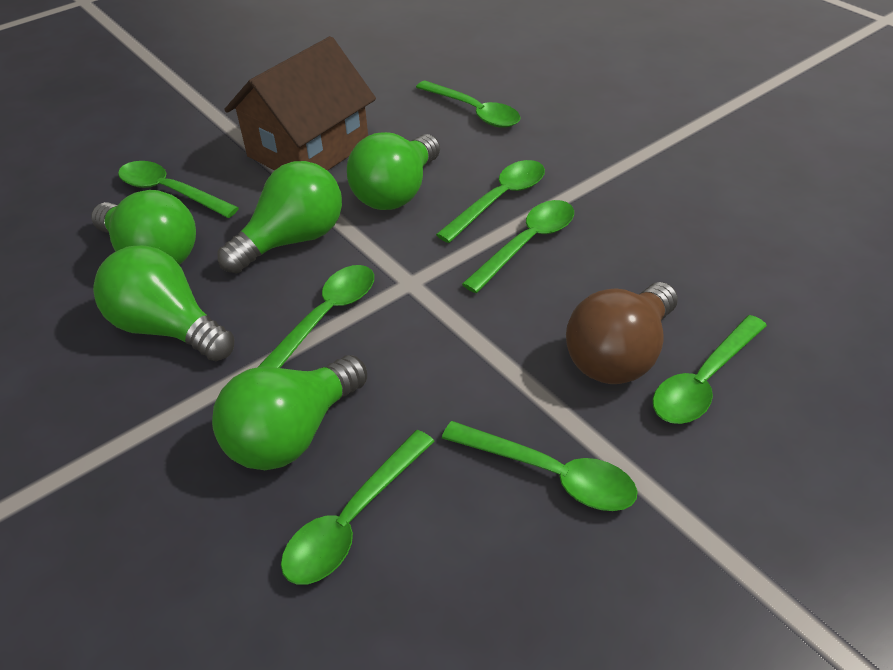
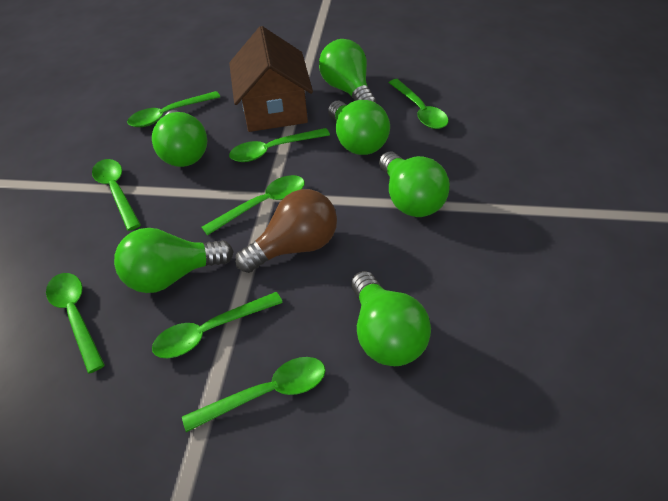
green light bulb: [91,190,196,265] [93,245,234,361] [212,355,367,470] [218,161,342,273] [347,132,440,210] = 5 -> [114,228,234,293] [152,110,207,167] [319,39,376,103] [328,100,390,155] [351,271,431,366] [379,151,450,217] = 6

